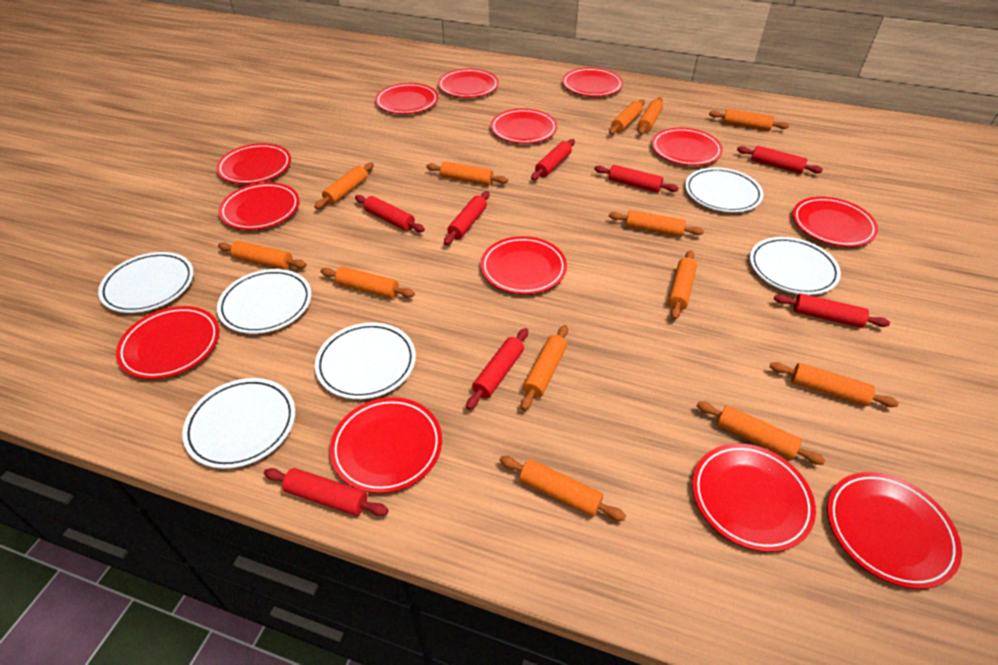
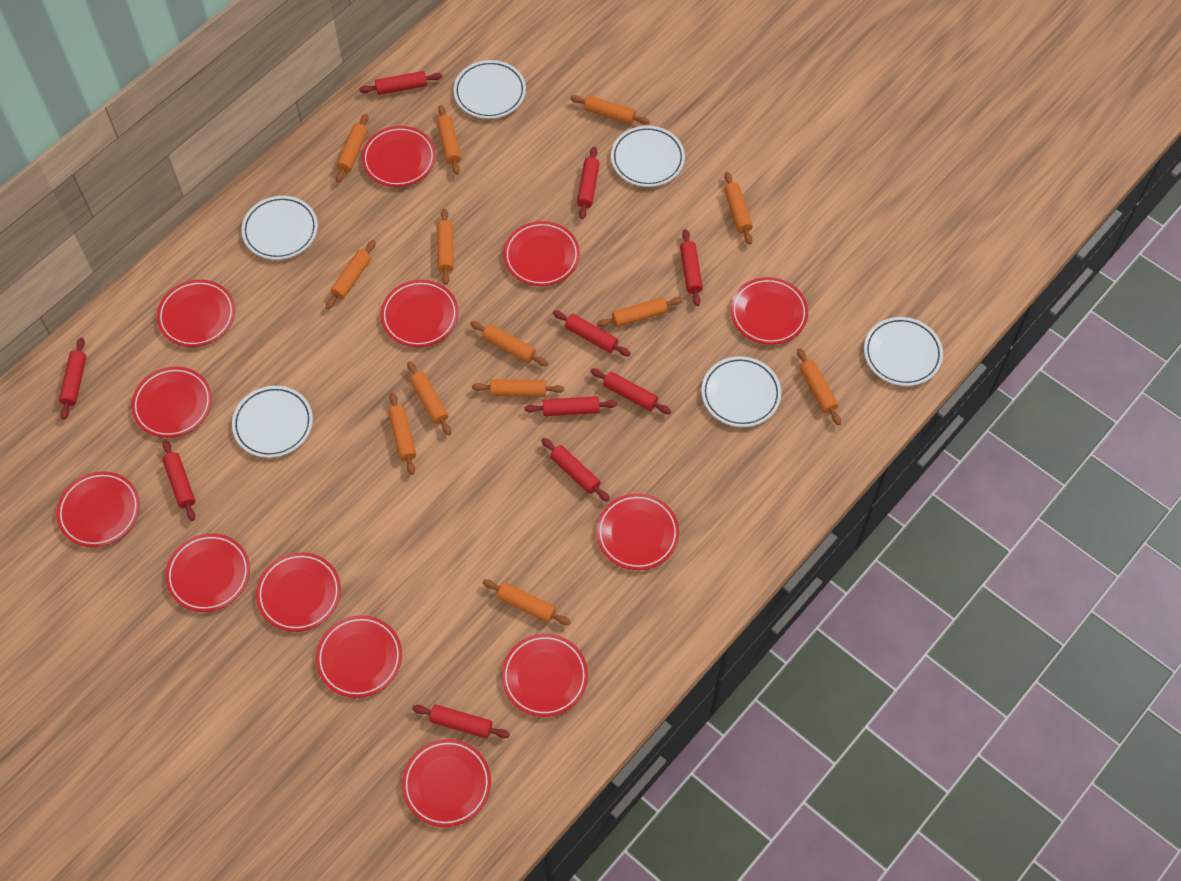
red rolling pin: [264,468,388,516] [355,195,425,232] [444,191,489,245] [466,328,528,410] [531,139,575,180] [594,165,679,193] [737,146,823,174] [774,294,890,328] = 8 -> [59,337,86,420] [162,440,195,521] [359,71,442,95] [412,705,510,738] [524,396,617,416] [541,438,610,502] [553,310,631,356] [577,147,600,219] [590,368,671,414] [680,229,703,306] = 10

